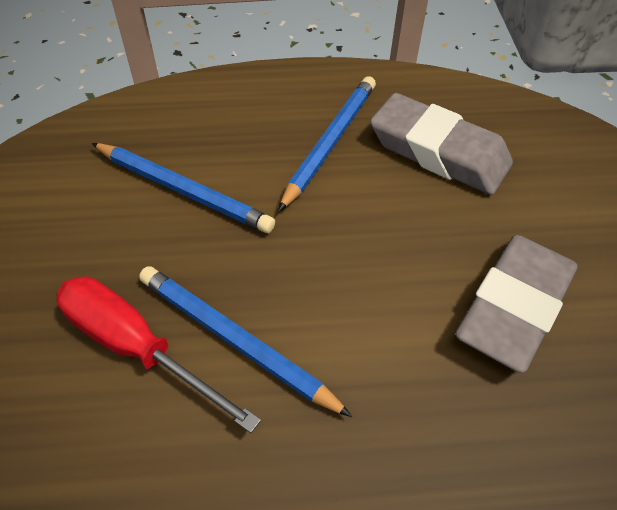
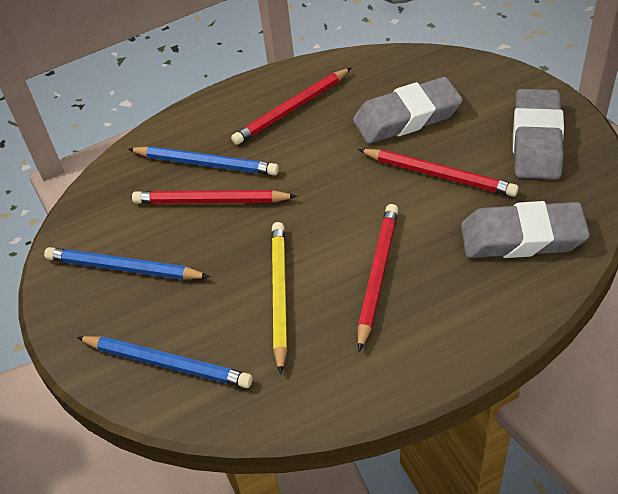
grey eraser: [370,93,513,195] [455,235,578,373] = 2 -> [353,77,463,144] [461,201,590,258] [513,89,564,180] = 3
red pencil: none = 0 -> [132,190,297,204] [231,68,351,145] [358,149,519,197] [358,204,398,352] = 4
red screwdriver: [56,276,261,433] = 1 -> none = 0
yellow pencil: none = 0 -> [272,222,287,375] = 1

